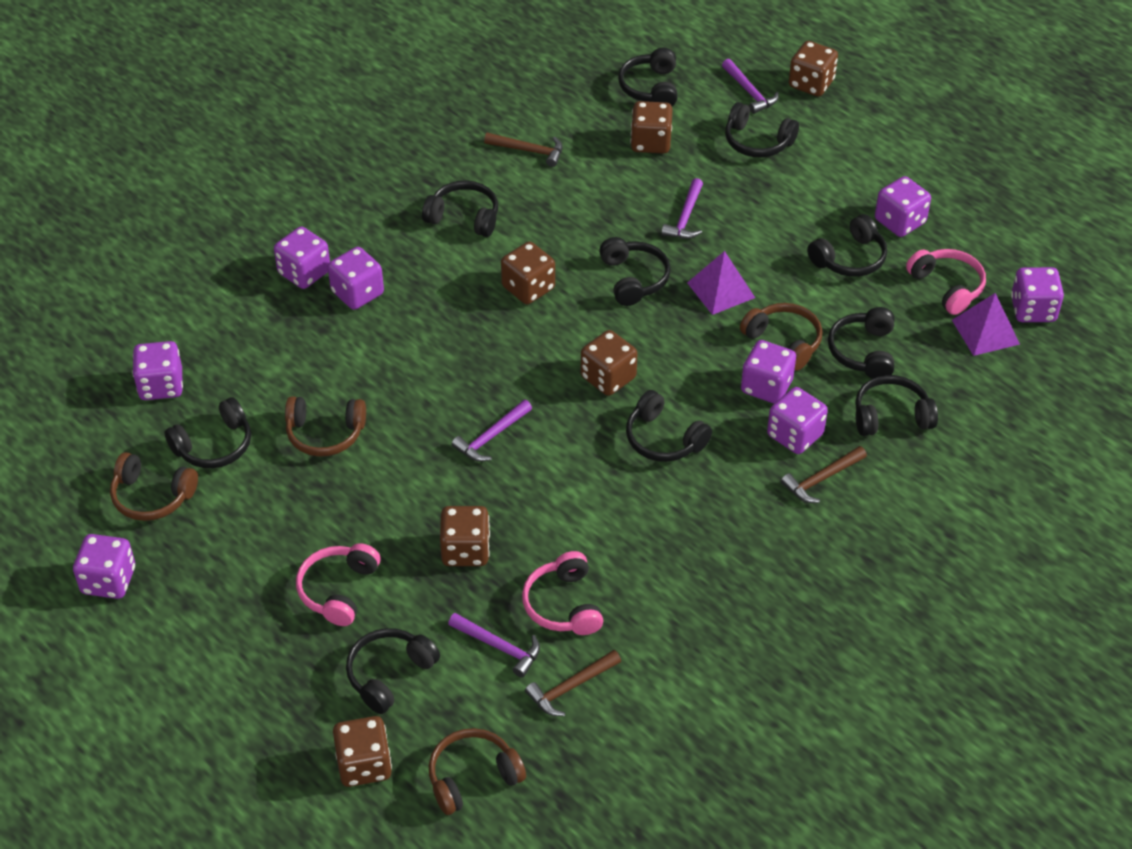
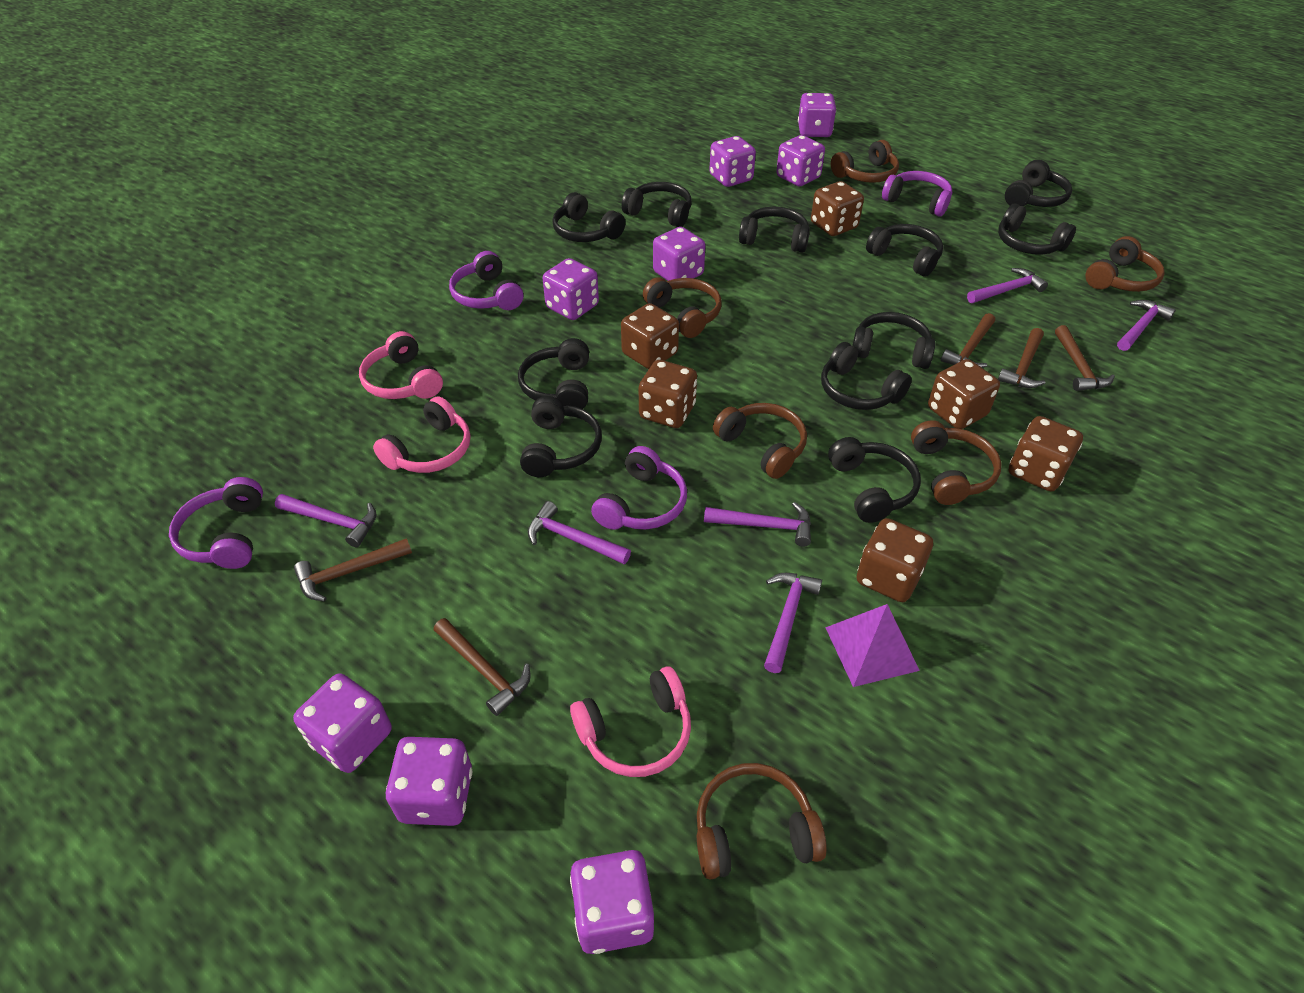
black headphones: [164,397,251,468] [346,628,440,714] [422,180,498,237] [599,237,671,306] [618,48,677,106] [626,390,712,462] [725,102,799,158] [807,214,887,277] [828,307,894,379] [855,375,938,436] = 10 -> [518,338,589,409] [520,396,602,477] [552,192,625,242] [622,182,692,227] [739,207,810,253] [821,342,912,410] [828,437,921,523] [852,312,935,369] [866,224,943,276] [998,204,1076,255] [1005,160,1072,207] = 11
brown hammer: [484,133,563,167] [525,650,621,716] [781,446,867,503] = 3 -> [294,538,412,601] [434,618,530,716] [941,313,995,368] [998,328,1046,388] [1055,325,1115,391] = 5
brown headphones: [110,452,198,521] [285,396,366,457] [429,728,526,815] [740,303,822,371] = 4 -> [643,277,721,338] [697,763,827,880] [713,403,807,479] [831,140,899,183] [911,420,1002,505] [1086,236,1165,292] = 6
purple hammer: [448,613,540,678] [451,400,532,462] [661,178,703,239] [722,59,779,114] = 4 -> [275,494,377,547] [528,501,631,564] [704,502,811,547] [764,573,822,673] [967,268,1048,303] [1117,300,1176,351] = 6
purple headphones: none = 0 -> [169,477,263,569] [449,251,523,310] [591,446,687,530] [882,171,952,217] = 4
purple pyramid: [687,251,755,315] [952,293,1020,356] = 2 -> [825,604,920,687] = 1

